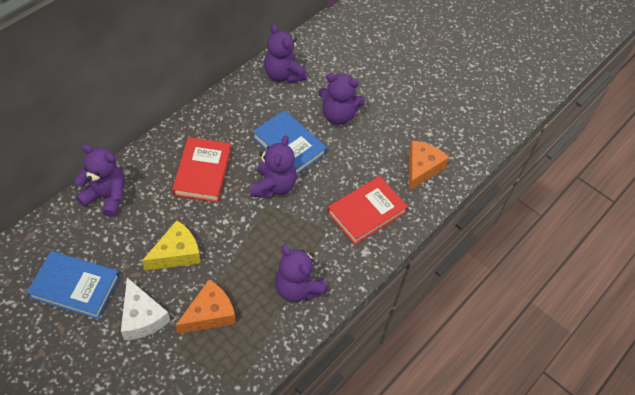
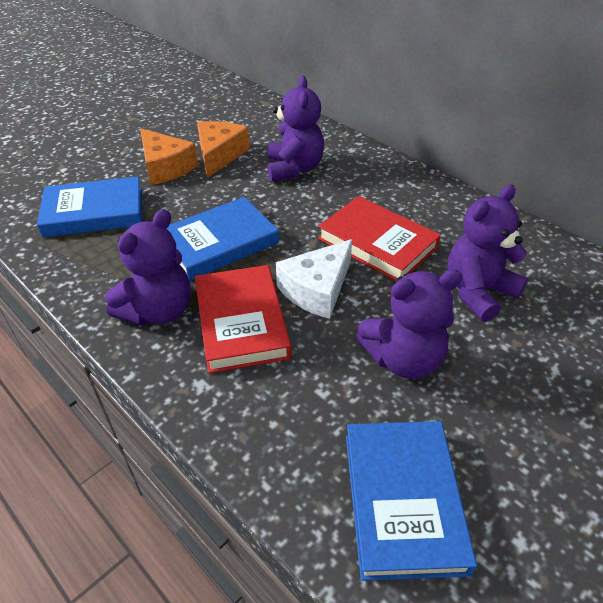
blue book: [27,251,120,319] [253,110,327,175] = 2 -> [37,177,142,237] [167,197,279,281] [346,421,477,581] = 3
purple teddy bear: [75,144,125,217] [251,135,297,198] [264,24,307,83] [275,245,328,303] [319,73,365,125] = 5 -> [105,209,190,326] [267,76,324,181] [356,269,463,379] [448,184,528,322] = 4
yellow cheese: [142,220,201,271] = 1 -> none = 0

